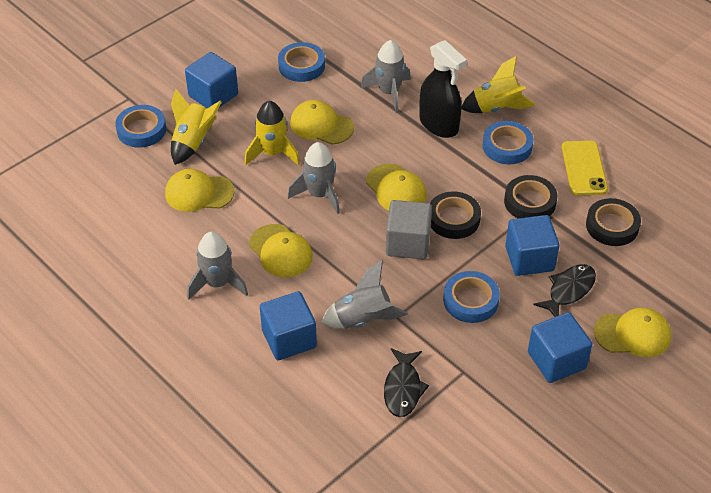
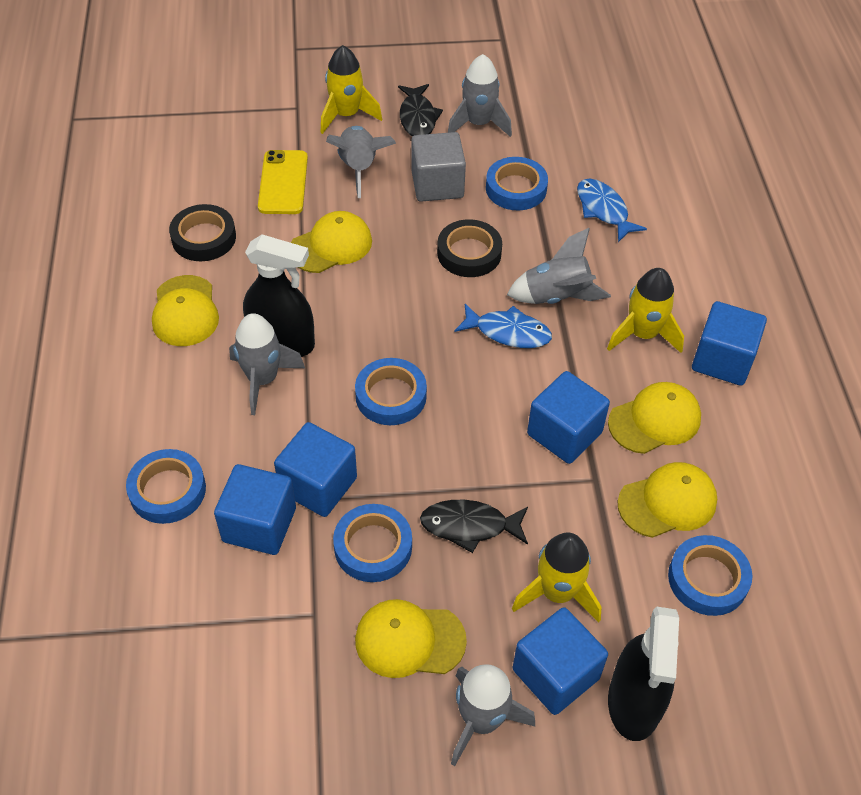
black spray bottle: [419,40,467,138] = 1 -> [243,234,315,357] [608,607,679,741] = 2
black tape: [430,191,481,239] [504,175,558,218] [586,198,641,246] = 3 -> [169,204,236,261] [437,219,502,277] = 2
blue cube: [185,52,238,108] [260,291,317,360] [505,215,560,276] [528,312,592,383] = 4 -> [214,464,296,555] [274,422,357,517] [513,607,608,715] [527,371,610,464] [692,301,767,386] = 5
blue fish: none = 0 -> [454,304,552,348] [577,179,647,242] = 2
blue tape: [115,105,166,148] [278,42,325,82] [443,271,500,323] [483,121,533,164] = 4 -> [126,449,206,524] [333,504,412,582] [355,358,427,425] [486,157,548,210] [668,535,752,616] = 5
grey rocket: [187,232,248,300] [288,142,340,214] [321,261,408,329] [361,40,411,113] = 4 -> [229,313,305,415] [326,126,396,198] [448,54,512,137] [451,664,535,766] [507,228,611,304] = 5

